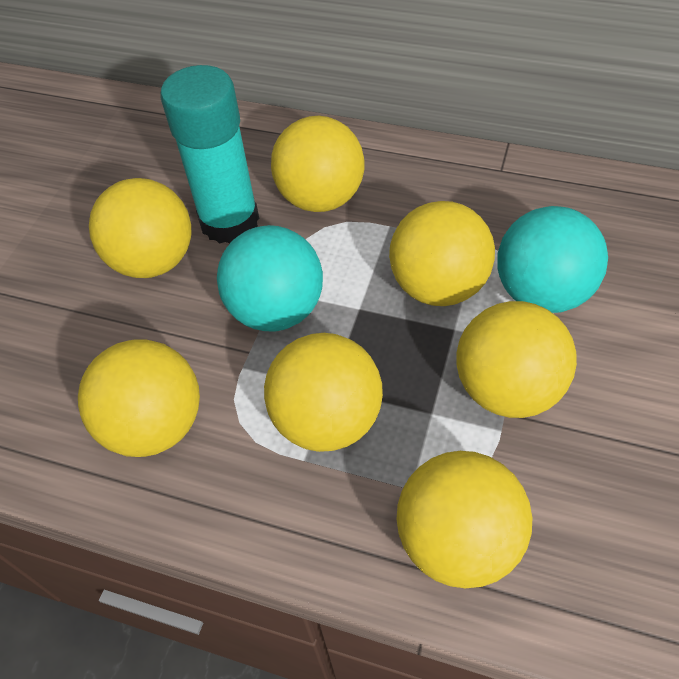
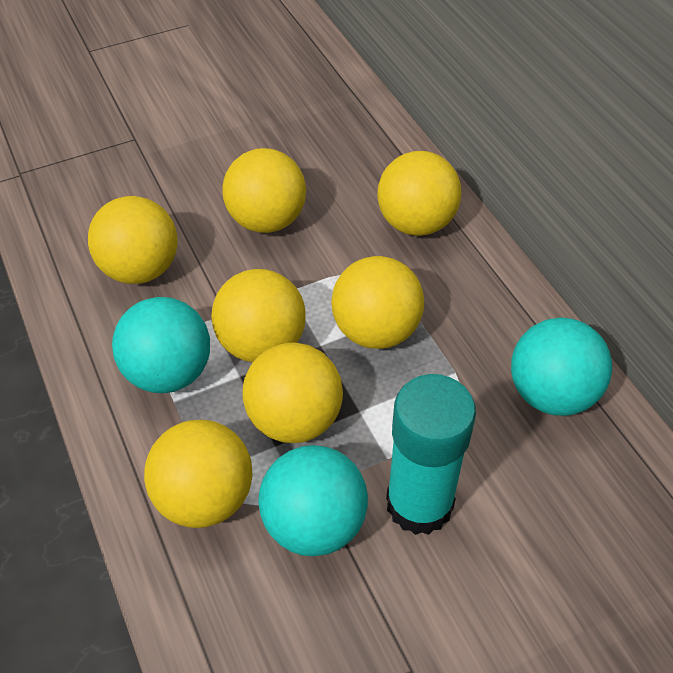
turquoise ball: [217,225,323,331] [497,206,608,313] = 2 -> [112,297,210,393] [259,445,368,556] [511,317,612,416] = 3

